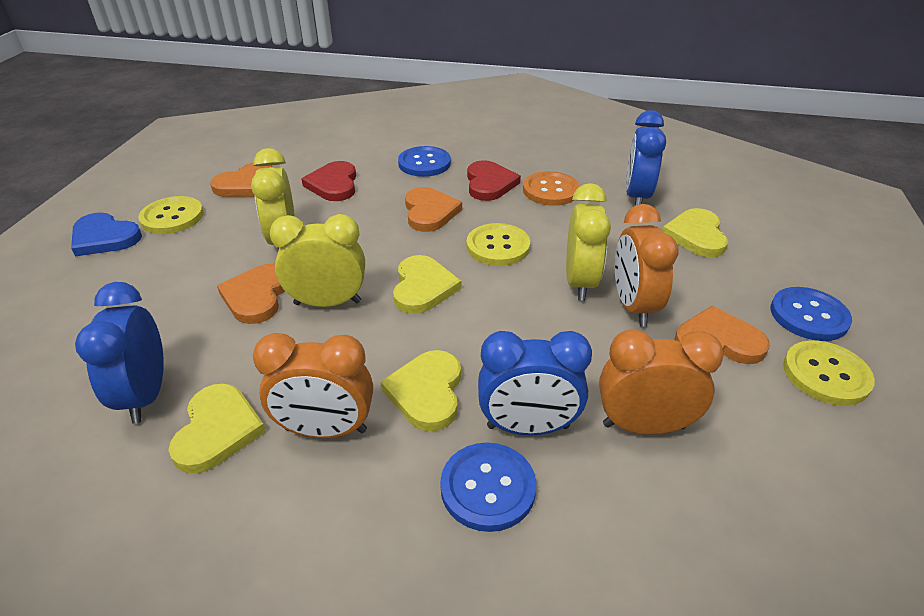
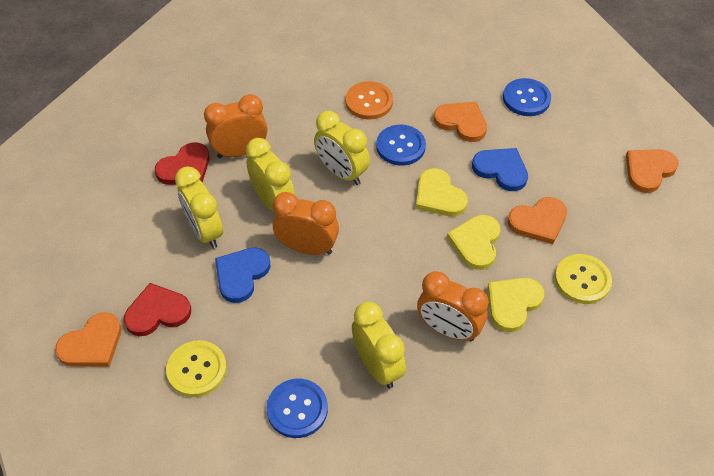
blue clock: [75,282,164,424] [478,331,592,435] [626,110,666,205] = 3 -> none = 0
blue heart: [71,212,142,256] = 1 -> [215,248,270,303] [472,148,528,191] = 2
yellow button: [138,196,204,234] [467,223,530,266] [783,340,875,406] = 3 -> [166,340,227,397] [555,254,612,304] = 2
yellow clock: [251,148,295,249] [270,214,365,307] [566,183,611,301] = 3 -> [175,167,223,249] [246,138,295,212] [314,111,370,185] [352,302,406,388] = 4
yellow heart: [168,383,266,474] [380,350,461,431] [393,255,461,314] [662,208,728,257] = 4 -> [416,168,468,217] [447,215,501,270] [488,278,544,332] = 3

